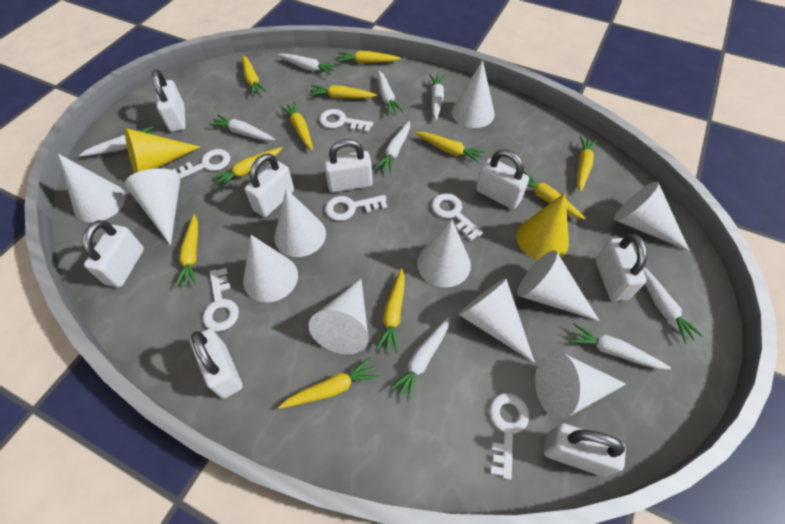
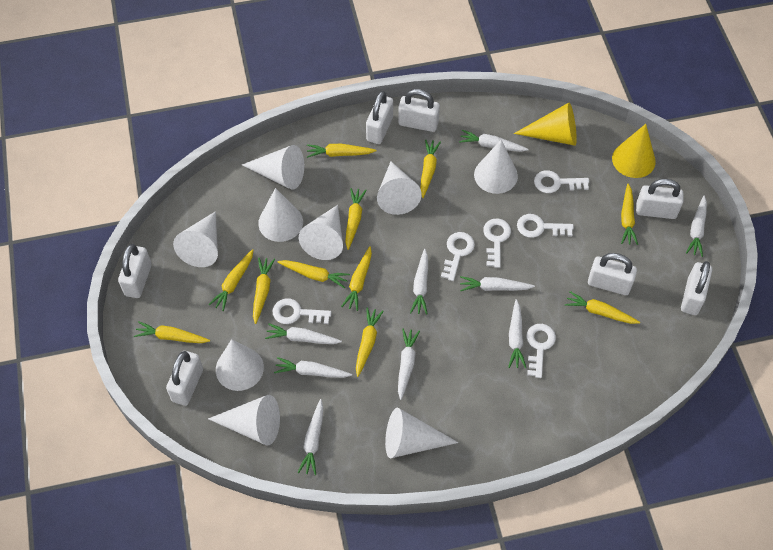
white cone: [58,154,126,222] [125,168,181,245] [243,235,298,302] [274,189,326,257] [309,279,368,354] [417,219,471,288] [452,60,495,128] [459,278,535,363] [517,250,600,321] [535,350,626,419] [614,182,690,251] = 11 -> [173,211,218,267] [208,395,280,446] [216,339,264,391] [242,145,304,190] [258,188,303,242] [299,205,343,260] [377,161,422,215] [385,408,459,458] [474,139,518,194] = 9
white padlock: [82,220,144,287] [152,70,186,132] [190,329,243,399] [245,153,294,217] [323,139,373,193] [476,150,529,209] [544,423,626,476] [596,234,647,301] = 8 -> [118,244,152,298] [166,351,203,406] [366,91,393,144] [398,89,440,132] [588,253,637,295] [636,179,683,219] [681,261,712,315] = 7

